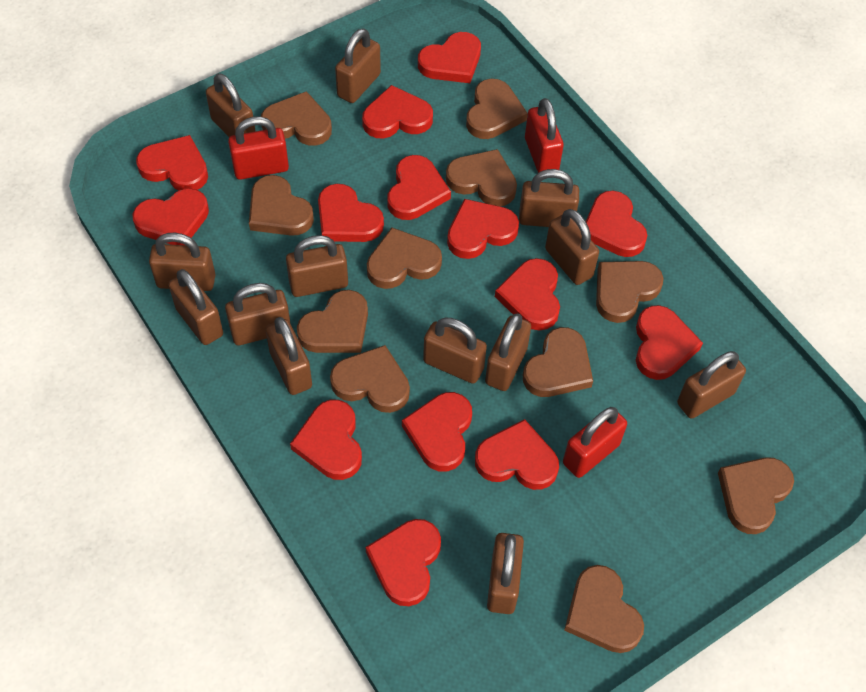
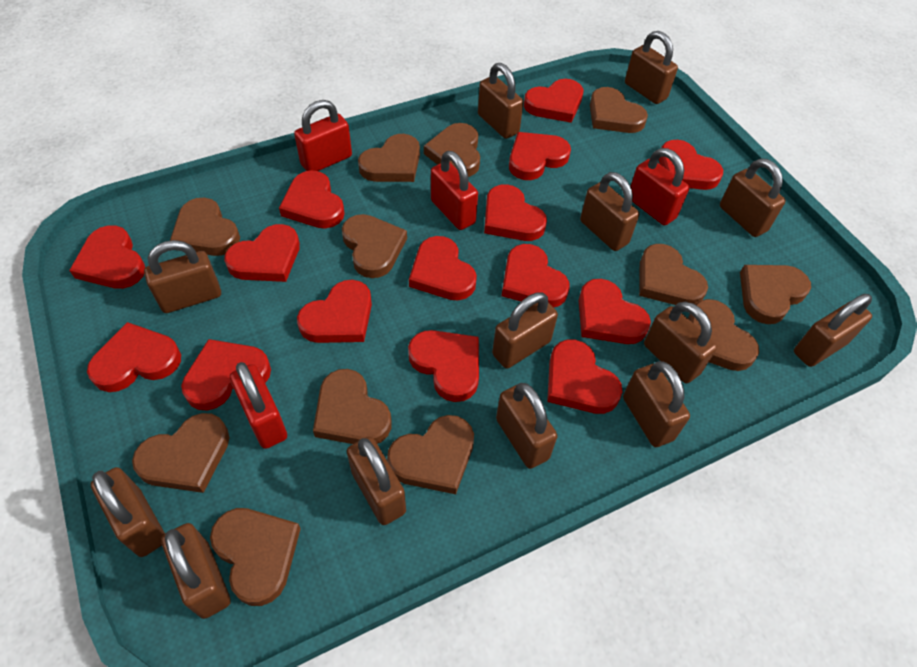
brown heart: [249,175,314,236] [261,91,332,146] [297,290,368,353] [330,345,410,413] [367,228,442,289] [446,149,517,206] [466,79,528,139] [523,327,593,397] [564,565,644,653] [596,261,664,323] [718,457,794,534] = 11 -> [132,413,230,493] [170,198,240,256] [210,508,301,606] [313,369,391,444] [342,214,407,278] [358,134,420,182] [387,415,474,494] [424,123,480,177] [590,87,648,133] [639,244,708,305] [688,299,759,371] [740,265,811,324] = 12
red heart: [132,188,209,245] [136,135,208,190] [290,400,362,480] [318,184,384,242] [362,85,433,139] [365,519,441,606] [387,155,451,220] [402,392,472,472] [418,32,481,83] [447,199,519,259] [475,419,559,490] [495,258,560,330] [586,191,648,257] [636,305,703,380] = 14 -> [69,225,145,289] [87,322,181,392] [181,339,271,411] [224,224,300,282] [279,170,345,228] [297,280,372,343] [408,330,479,402] [409,236,477,301] [484,184,547,241] [502,244,570,308] [509,132,571,180] [524,79,583,123] [547,340,623,414] [579,279,651,344] [659,140,723,190] = 15
red padlock: [228,116,289,180] [525,98,564,173] [563,407,627,478] = 3 -> [230,362,287,449] [294,100,352,171] [431,151,478,230] [631,148,689,225] = 4

